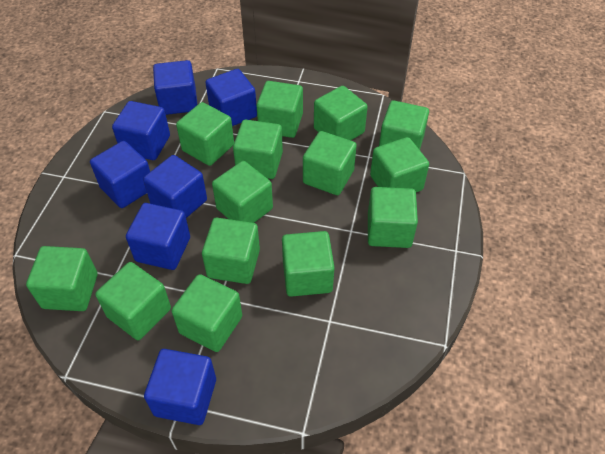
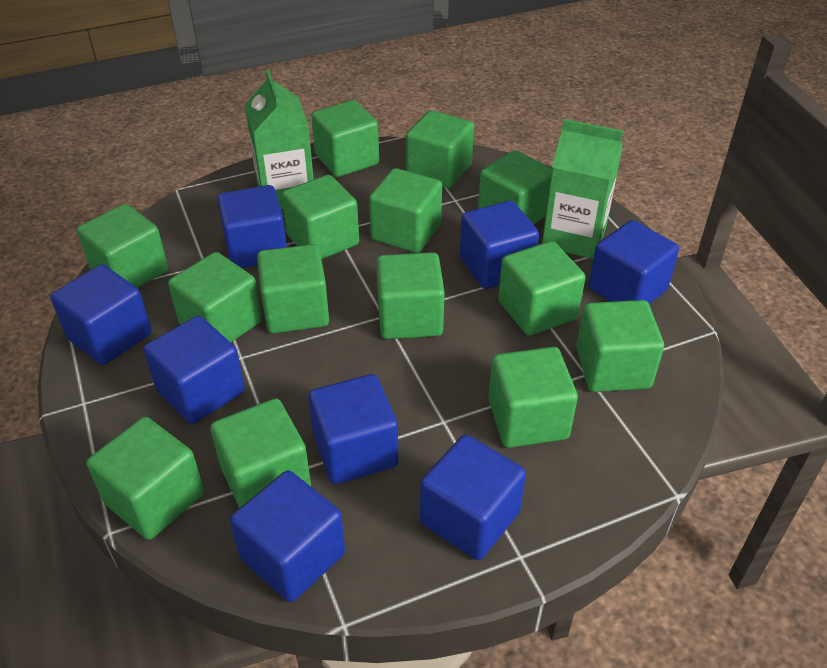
blue cube: [90,141,150,208] [112,101,170,160] [126,203,190,270] [143,155,207,218] [144,349,216,425] [153,60,197,115] [205,69,257,126] = 7 -> [50,264,151,365] [143,316,245,424] [217,185,287,268] [230,470,345,602] [308,374,399,484] [420,435,526,560] [460,200,539,289] [589,220,679,304] = 8
green carton: none = 0 -> [245,70,314,209] [542,119,623,259] = 2

